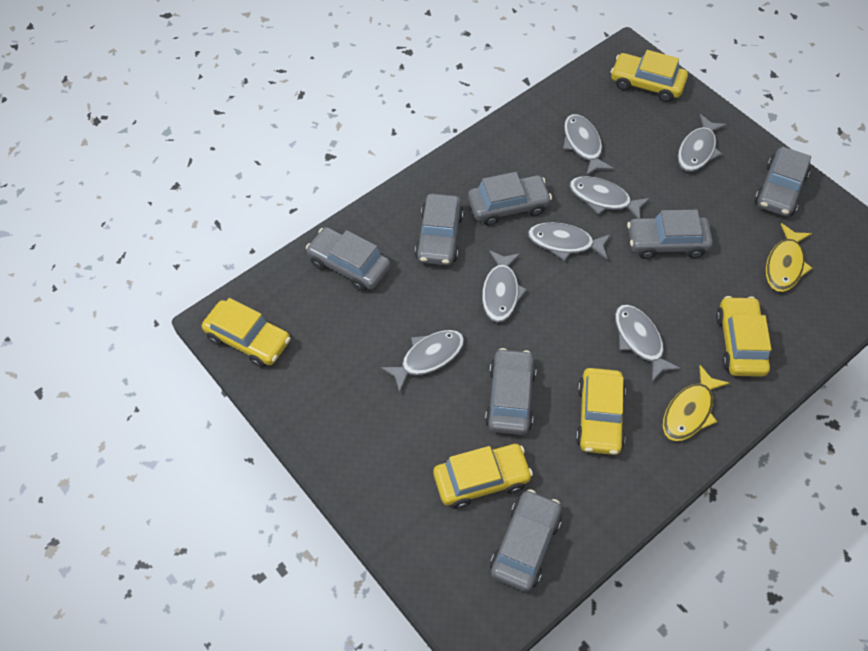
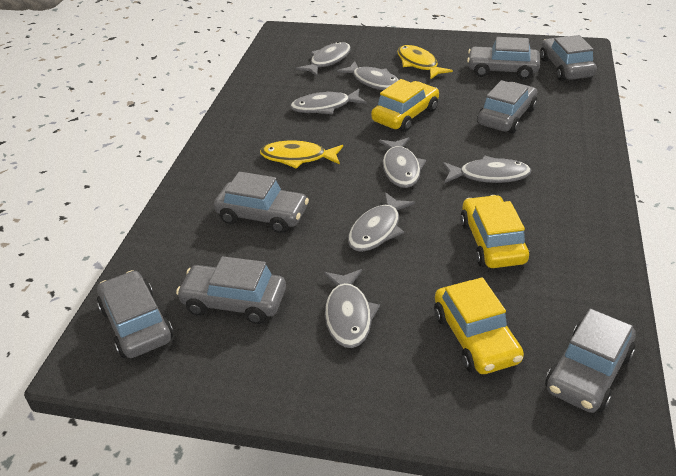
yellow car: [202,298,291,368] [433,444,533,509] [576,368,626,455] [611,50,688,102] [716,296,772,377] = 5 -> [371,79,439,132] [434,277,524,374] [460,195,530,268] = 3

